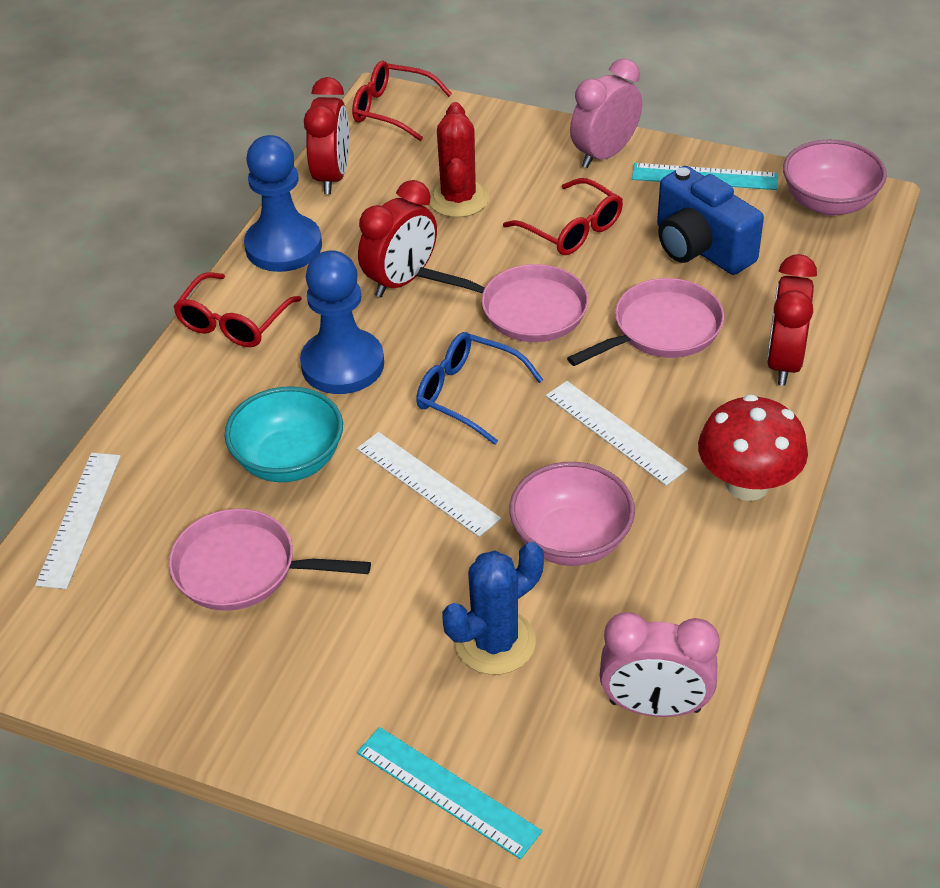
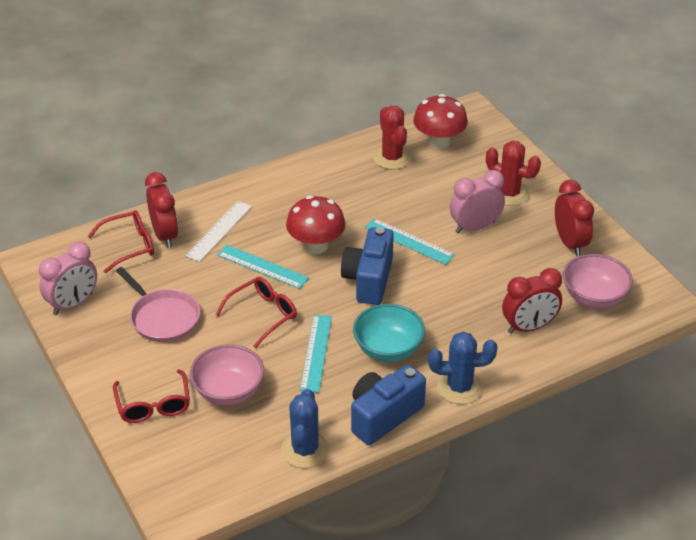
blue cactus: [442,542,544,675] = 1 -> [281,389,329,468] [428,332,497,404] = 2
blue camera: [657,166,764,275] = 1 -> [341,227,394,305] [351,365,426,445] = 2
blue glasses: [416,332,543,445] = 1 -> none = 0
blue pawn: [244,135,322,272] [300,250,384,394] = 2 -> none = 0
pink pan: [169,509,371,611] [417,264,589,342] [567,278,724,366] = 3 -> [116,267,200,342] = 1
red cactus: [430,102,489,218] = 1 -> [373,106,411,170] [486,141,541,206] = 2
red mushroom: [698,394,808,501] = 1 -> [286,196,346,254] [413,94,468,149] = 2
turquoise ruler: [357,727,542,859] [632,163,778,190] = 2 -> [217,245,309,289] [300,315,332,393] [365,218,455,265] = 3
white ruler: [35,453,121,589] [357,432,501,537] [546,381,688,486] = 3 -> [185,201,252,262] = 1

